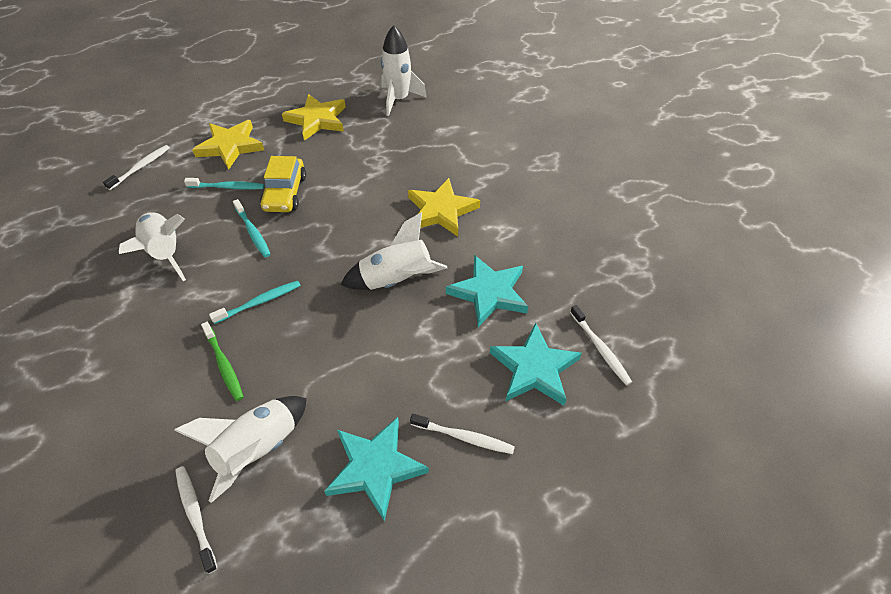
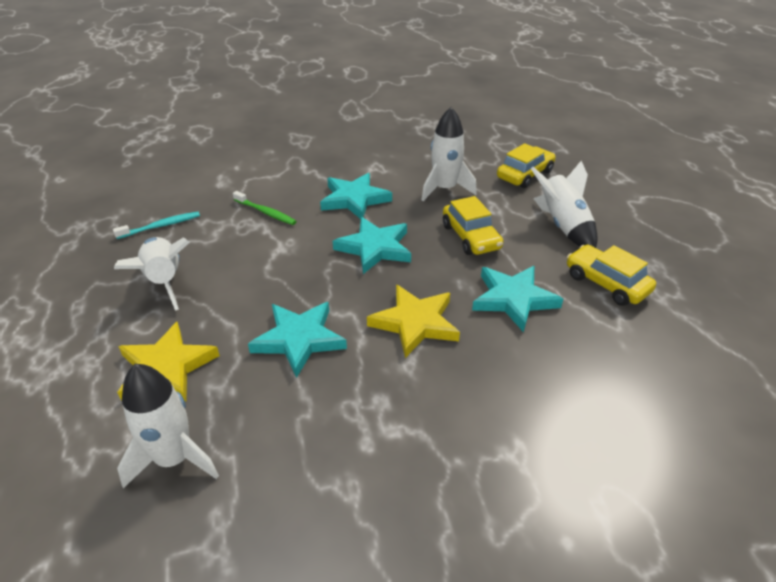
turquoise star: [324,417,429,522] [446,255,528,327] [490,323,582,405] = 3 -> [248,302,347,378] [320,173,392,219] [333,217,411,274] [472,266,563,333] = 4
turquoise toothbrush: [184,178,264,190] [209,281,301,324] [233,199,271,257] = 3 -> [113,212,200,239] = 1
white toothbrush: [103,145,170,190] [175,466,218,574] [410,414,515,454] [570,305,632,385] = 4 -> none = 0
yellow car: [260,156,306,212] = 1 -> [443,196,503,255] [497,143,556,188] [567,245,656,306] = 3
yellow star: [192,120,264,170] [282,94,346,141] [408,178,480,236] = 3 -> [117,322,220,401] [367,285,460,358] = 2

